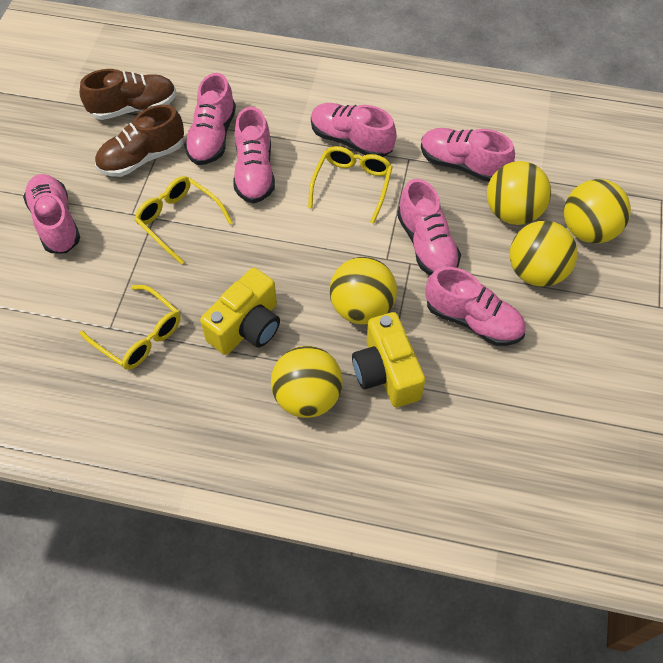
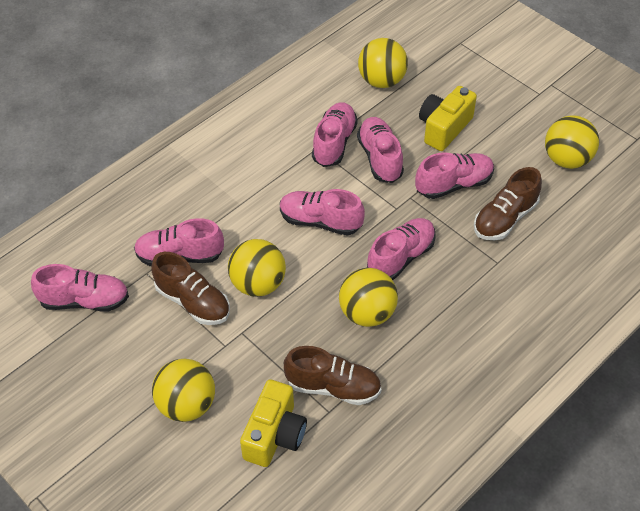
brown shoe: [80,69,176,120] [95,105,184,177] = 2 -> [151,252,230,325] [284,346,381,405] [474,167,542,241] = 3
yellow glasses: [80,285,181,370] [134,176,233,265] [308,146,393,224] = 3 -> none = 0

